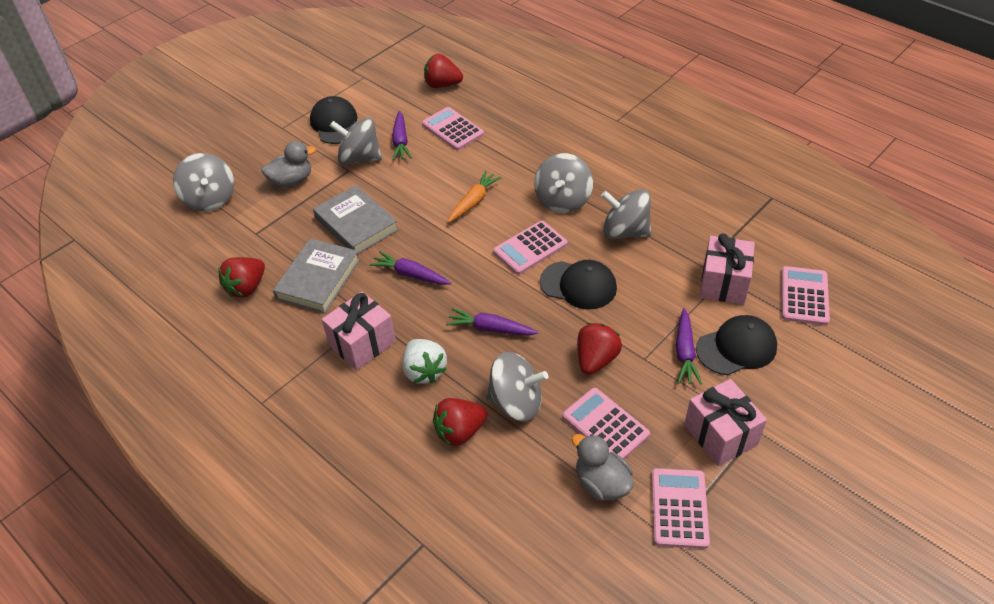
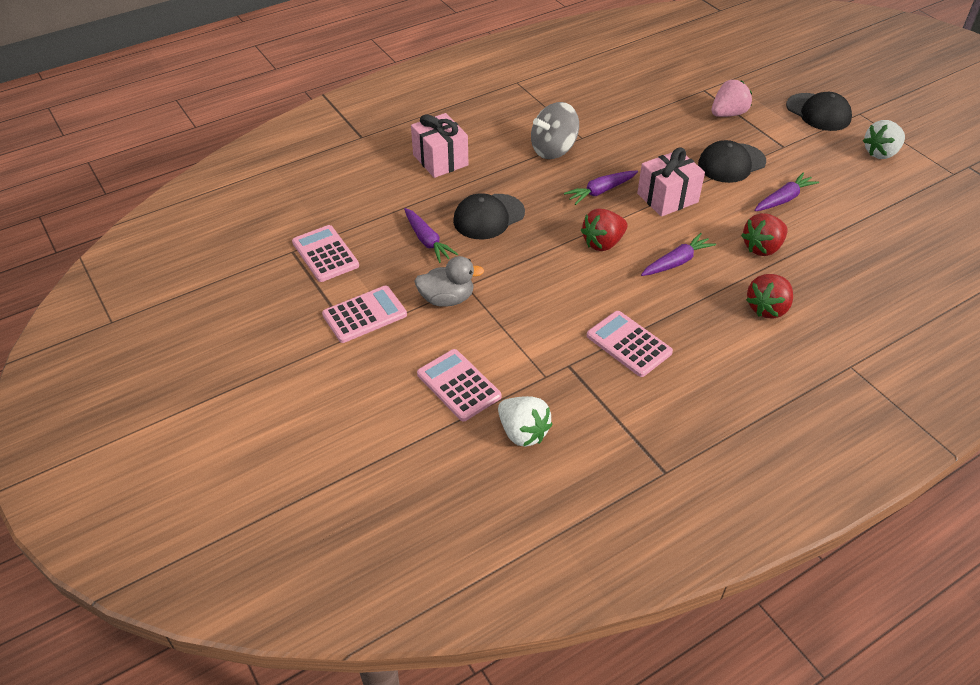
grey book: [273,238,360,313] [313,185,398,255] = 2 -> none = 0
grey duck: [261,141,316,187] [572,434,634,501] = 2 -> [414,256,484,307] = 1
grey spinning top: [173,153,234,212] [330,117,382,165] [486,352,548,422] [534,153,593,213] [601,189,651,239] = 5 -> [531,102,579,159] = 1
orange carrot: [448,171,502,223] = 1 -> none = 0
pink calculator: [422,107,484,150] [493,221,567,275] [562,388,650,459] [651,468,710,549] [781,266,830,325] = 5 -> [292,225,359,282] [322,286,407,343] [417,349,501,421] [587,311,673,377] = 4
pink gift: [322,292,396,370] [684,379,767,466] [700,233,755,304] = 3 -> [411,113,469,178] [637,147,705,217] = 2
pink strawberry: none = 0 -> [712,80,752,117] = 1
red strawberry: [218,257,265,298] [424,54,463,88] [433,398,488,446] [577,323,622,375] = 4 -> [581,208,627,251] [741,213,787,256] [746,274,793,319] = 3
white strawberry: [402,339,447,384] = 1 -> [498,396,552,447] [863,120,905,159] = 2

